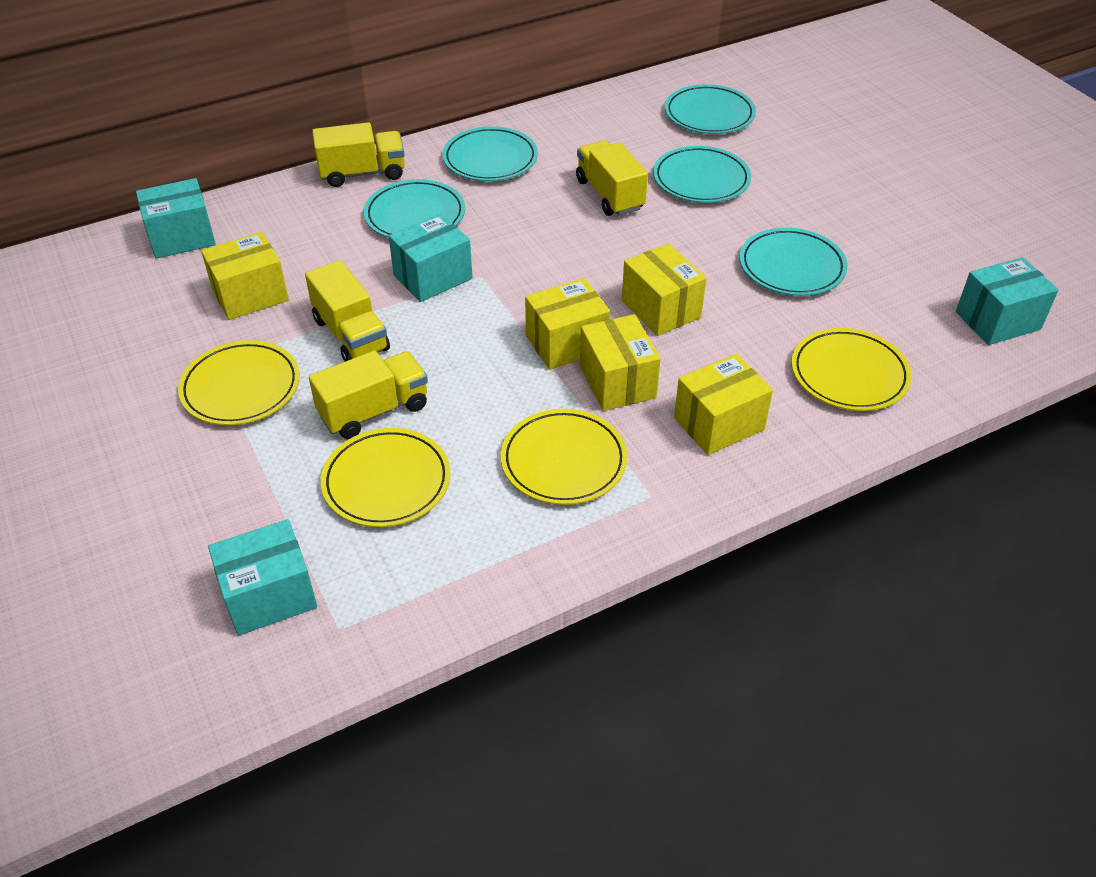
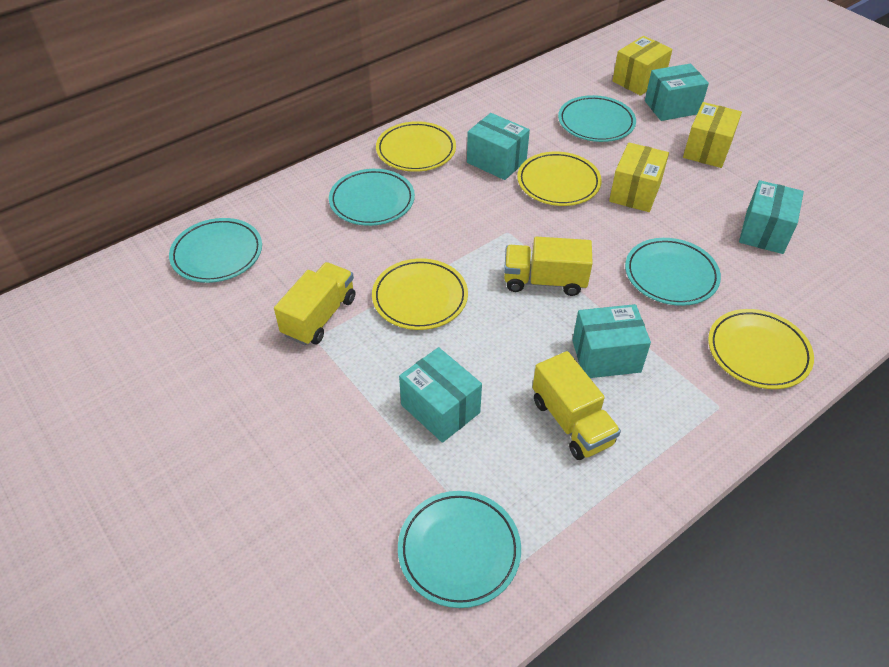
turquoise box: [136,178,216,259] [208,519,317,636] [389,214,473,302] [956,257,1058,345] = 4 -> [399,347,482,443] [467,113,530,180] [572,304,651,378] [645,63,709,121] [739,180,804,254] = 5
yellow box: [201,232,289,320] [525,278,610,370] [580,314,661,411] [622,243,706,336] [674,354,773,455] = 5 -> [609,142,669,212] [612,36,672,96] [683,102,742,168] = 3
yellow truck: [305,260,390,361] [309,350,428,439] [312,122,405,187] [576,140,648,216] = 4 -> [274,262,355,345] [504,237,593,296] [532,351,621,460] = 3

